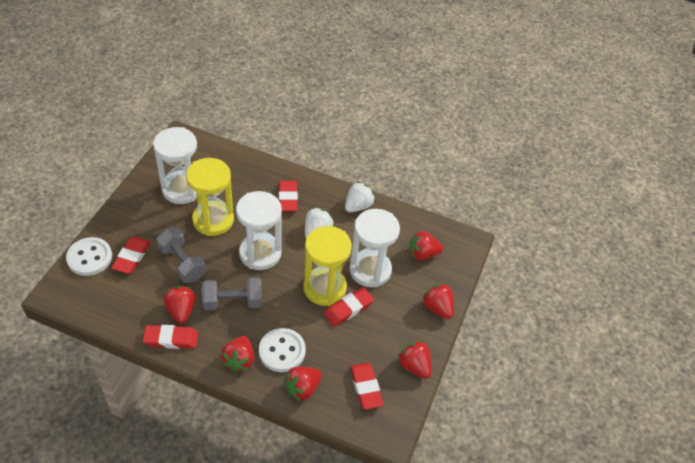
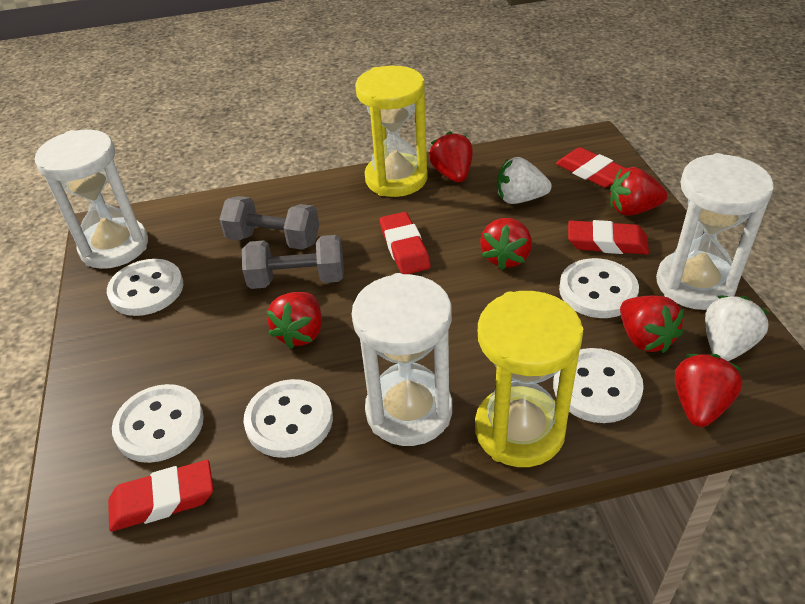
red eraser: [111,237,151,274] [143,325,198,349] [279,181,298,211] [324,287,374,327] [350,363,383,410] = 5 -> [108,460,213,532] [380,212,431,274] [556,147,627,188] [568,220,649,255] = 4
white button: [66,237,112,276] [259,328,306,372] = 2 -> [107,259,183,316] [112,384,204,463] [244,379,333,458] [553,348,644,423] [559,258,639,318] = 5

